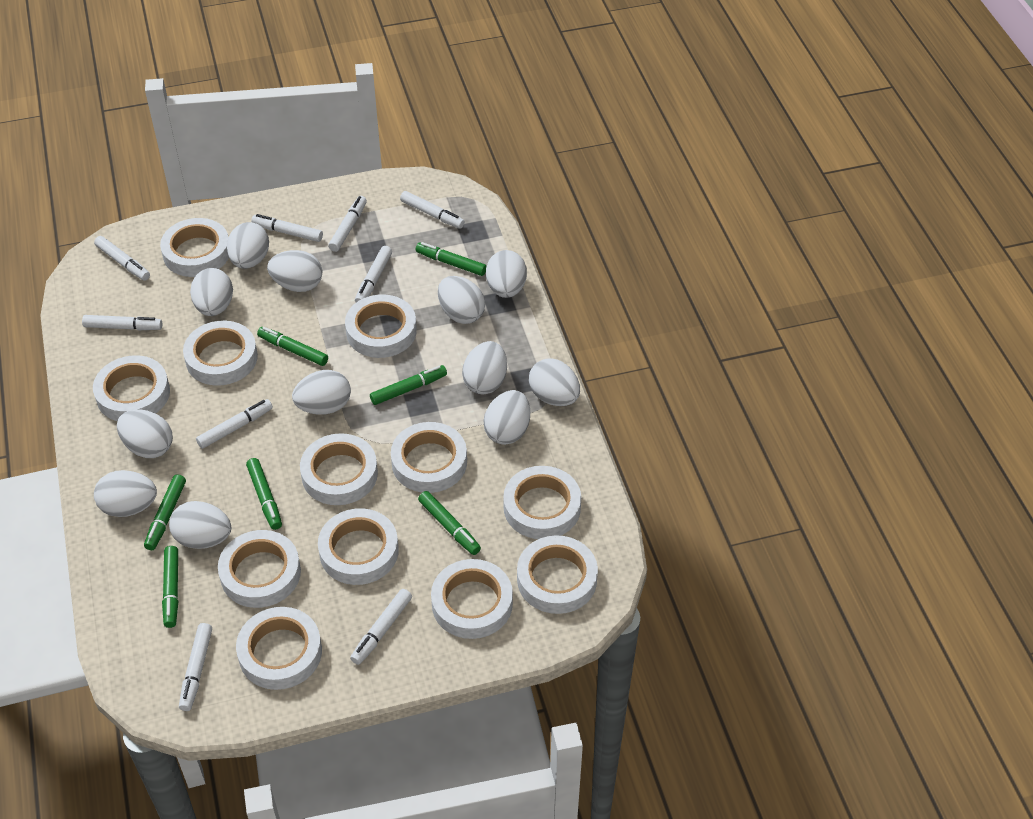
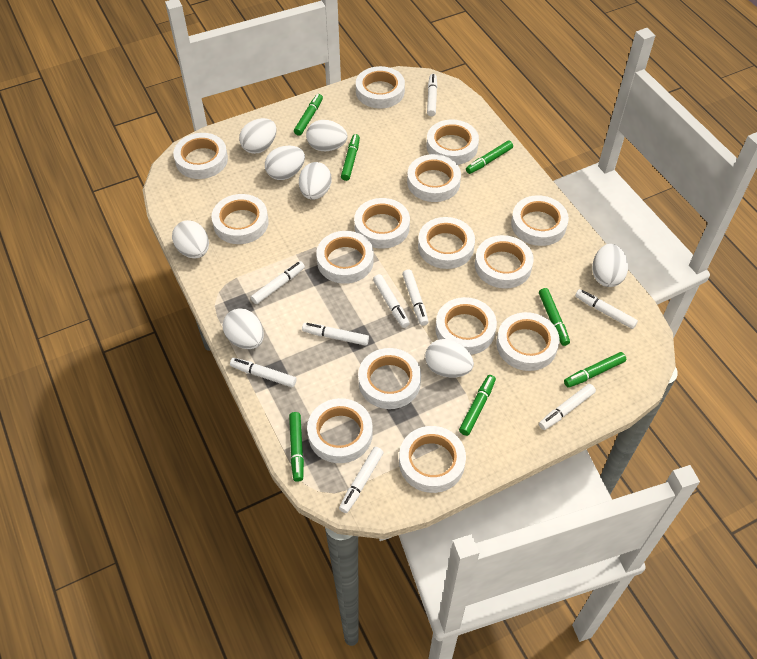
white egg: [94,470,157,517] [117,409,173,458] [169,501,231,549] [190,268,233,316] [227,222,269,269] [267,250,322,292] [292,370,351,415] [438,276,485,324] [462,341,507,394] [484,390,530,445] [486,250,527,298] [529,359,580,406] = 12 -> [172,220,209,259] [223,308,264,349] [239,118,277,154] [265,146,305,180] [299,162,332,200] [306,120,347,151] [425,339,474,378] [592,244,628,287] = 8
white tape: [93,355,170,421] [160,218,229,277] [183,321,258,386] [218,530,301,608] [236,607,322,690] [300,433,378,505] [318,508,399,585] [345,294,417,358] [391,422,467,493] [431,559,513,639] [503,466,581,539] [517,535,598,614] = 12 -> [173,133,228,179] [212,194,268,244] [307,398,373,463] [316,231,374,284] [354,198,410,249] [356,66,405,108] [358,348,421,409] [399,426,466,493] [407,154,461,202] [418,217,475,269] [427,120,479,165] [435,297,497,355] [475,235,534,288] [497,312,560,371] [511,195,569,246] = 15

